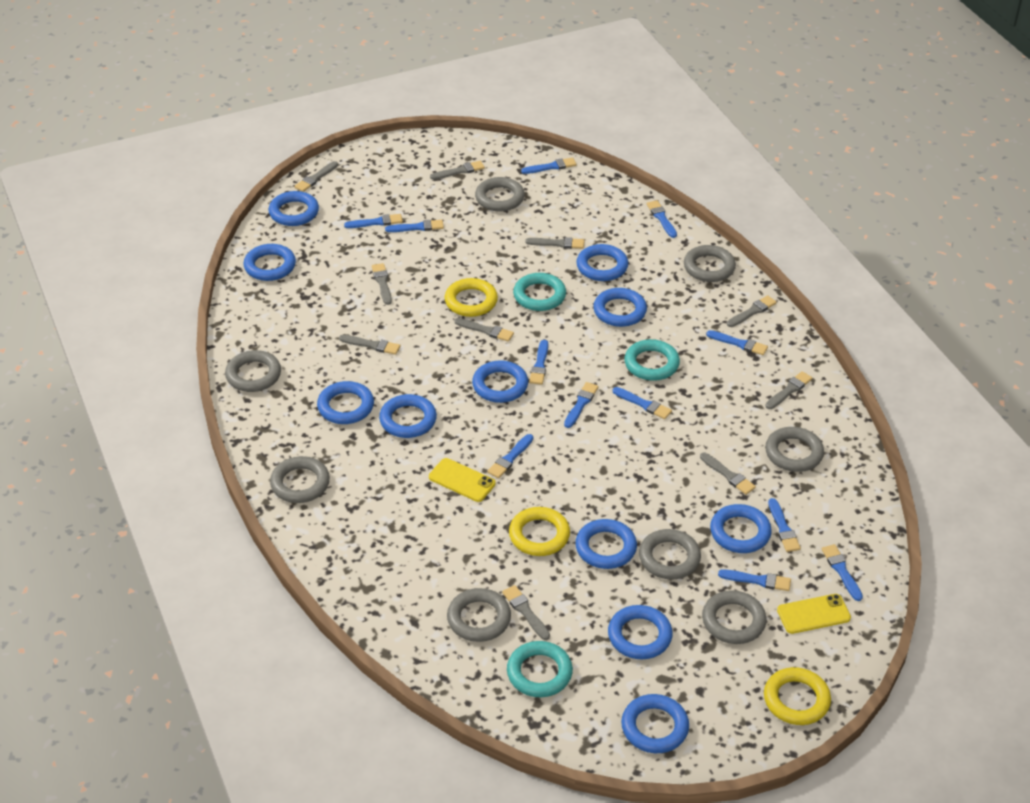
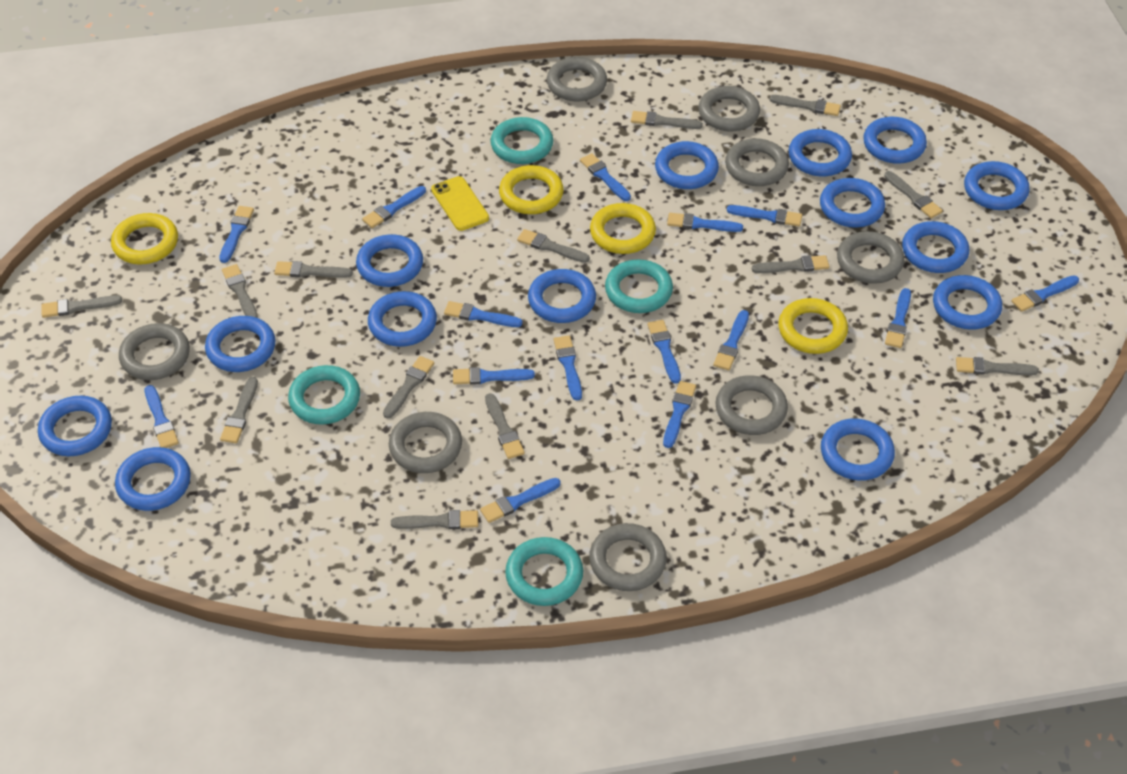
blue brush: [344,214,403,228] [385,220,444,232] [487,434,533,478] [521,157,577,174] [529,340,548,385] [564,382,598,428] [613,387,672,419] [647,200,677,238] [706,330,768,355] [718,569,791,591] [768,498,801,552] [822,544,863,601] = 12 -> [145,385,179,448] [219,206,254,263] [362,186,426,228] [444,301,523,327] [453,367,535,385] [480,478,561,523] [554,335,582,401] [580,153,631,201] [647,320,681,384] [663,381,696,448] [667,213,743,232] [713,310,749,370] [727,205,802,226] [885,288,911,348] [1011,275,1079,312] = 15
blue ring: [243,244,296,281] [269,191,319,226] [317,381,374,424] [379,394,437,438] [472,360,528,403] [575,519,637,569] [576,244,628,281] [593,288,647,327] [608,605,673,659] [621,694,689,753] [710,504,772,553] = 11 -> [38,396,112,456] [115,447,191,511] [205,316,275,372] [356,235,423,287] [368,291,437,347] [528,269,596,323] [655,141,719,189] [789,129,852,176] [820,178,885,228] [821,418,895,481] [863,117,927,164] [902,221,969,273] [933,275,1002,330] [964,161,1030,210] = 14
grey brush: [294,161,338,192] [339,335,400,355] [372,263,392,305] [430,161,485,180] [454,318,514,342] [502,585,550,640] [525,237,585,249] [700,453,756,495] [727,295,776,327] [765,371,812,409] = 10 -> [41,295,122,318] [220,377,258,443] [222,264,258,318] [274,261,353,278] [383,356,434,419] [391,510,478,529] [485,393,525,459] [517,229,590,263] [631,111,703,129] [752,255,830,273] [769,95,841,116] [884,171,943,218] [956,357,1039,375] = 13
turquoise ring: [507,641,573,697] [513,273,566,311] [624,339,680,381] = 3 -> [288,365,360,425] [490,117,553,164] [505,537,583,606] [605,259,673,313] = 4
yellow phone: [429,458,496,502] [777,594,851,634] = 2 -> [431,176,489,231] = 1
yellow ring: [445,278,498,317] [509,507,570,556] [764,667,831,725] = 3 -> [111,213,178,264] [499,165,564,214] [590,203,656,254] [778,298,848,354] = 4

